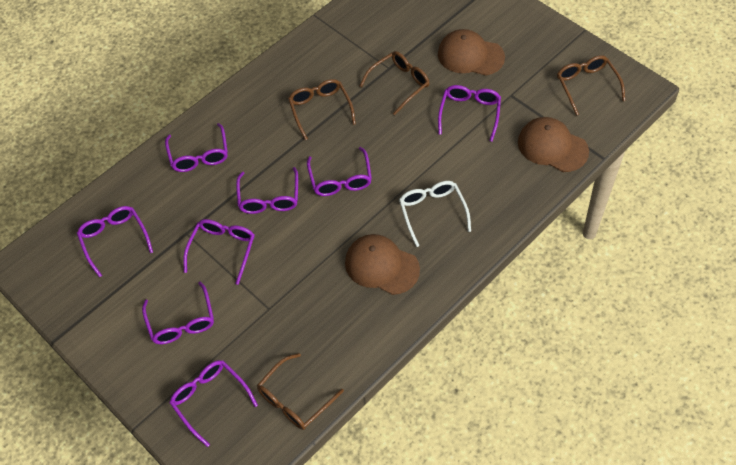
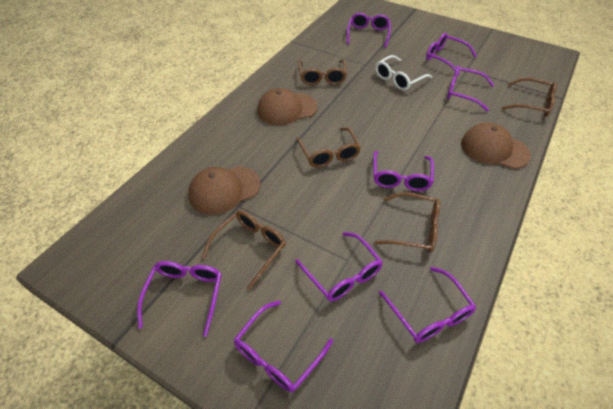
brown glasses: [257,353,344,430] [288,79,356,140] [360,51,430,115] [557,55,625,116] = 4 -> [202,210,286,290] [296,127,361,168] [298,59,347,85] [374,192,440,253] [501,78,557,117] = 5

